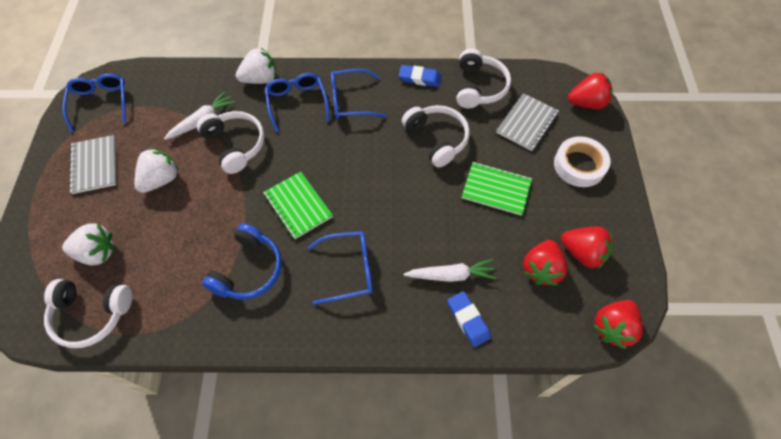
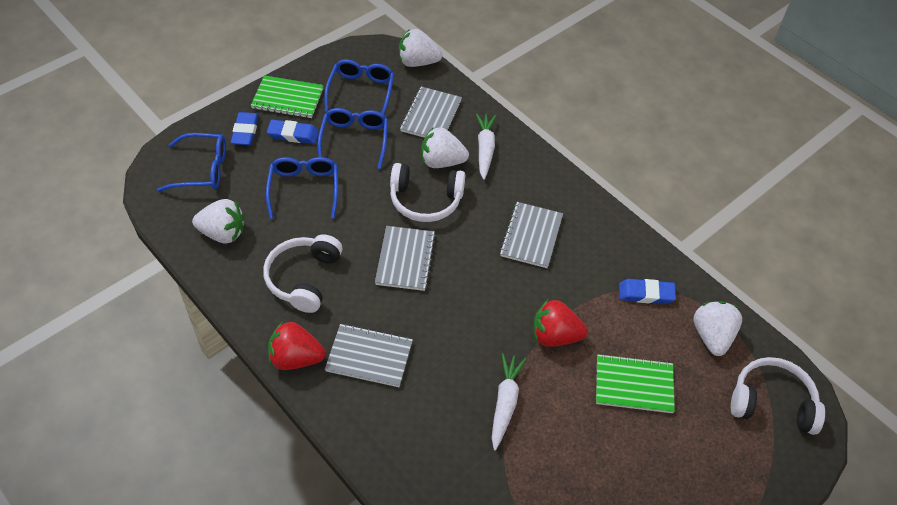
blue eraser: [399,65,441,87] [447,291,491,347] = 2 -> [231,112,259,145] [267,120,319,144] [619,279,676,304] = 3
blue headphones: [202,223,282,300] = 1 -> none = 0
grey notebook: [69,135,116,194] [496,93,559,151] = 2 -> [325,324,413,387] [375,226,436,291] [400,87,462,138] [500,202,563,268] = 4
red strawberry: [523,240,568,285] [561,227,613,269] [568,72,613,109] [593,300,643,349] = 4 -> [268,322,326,370] [533,300,588,347] = 2
white headphones: [44,279,132,348] [197,111,265,174] [402,105,470,168] [456,49,511,108] = 4 -> [263,234,342,313] [390,163,465,222] [731,357,825,435] = 3
white strawberry: [62,223,115,266] [134,148,179,193] [236,47,276,84] = 3 -> [192,199,244,244] [399,29,442,67] [422,127,469,168] [693,301,742,356] = 4
white tape: [554,136,611,187] = 1 -> none = 0

